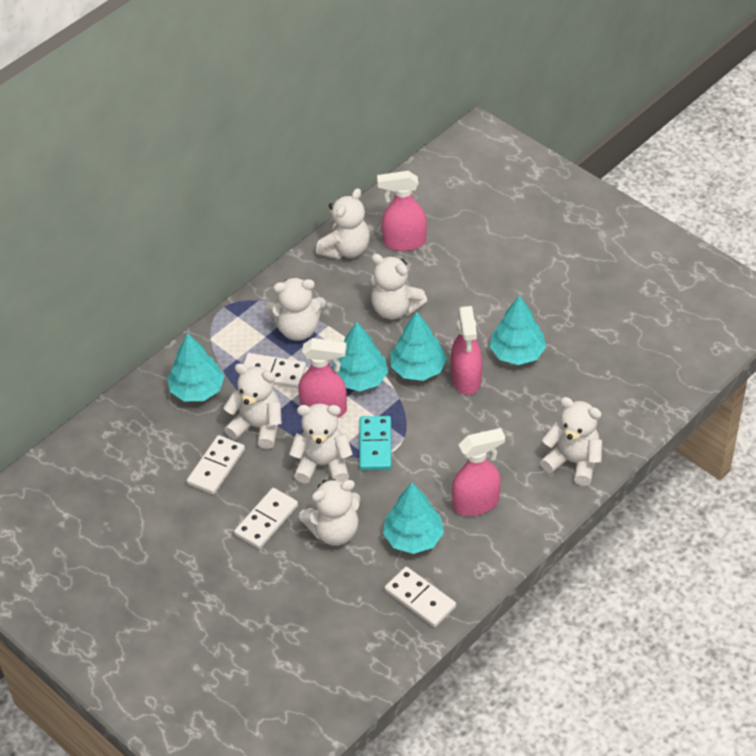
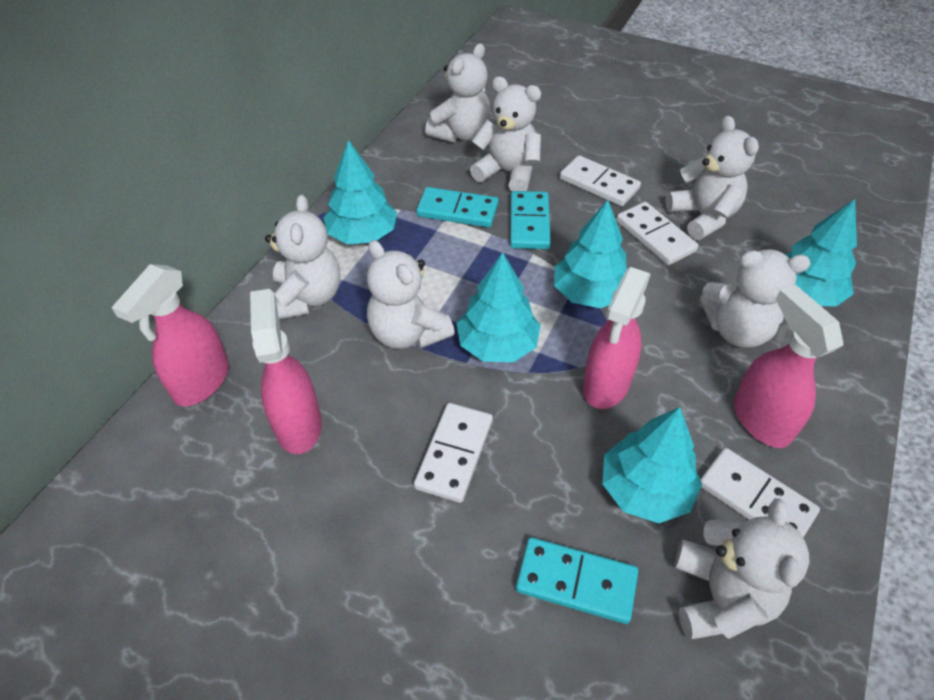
turquoise domino: [359,416,391,470] = 1 -> [416,187,499,227] [510,191,551,249] [516,537,639,624] = 3

